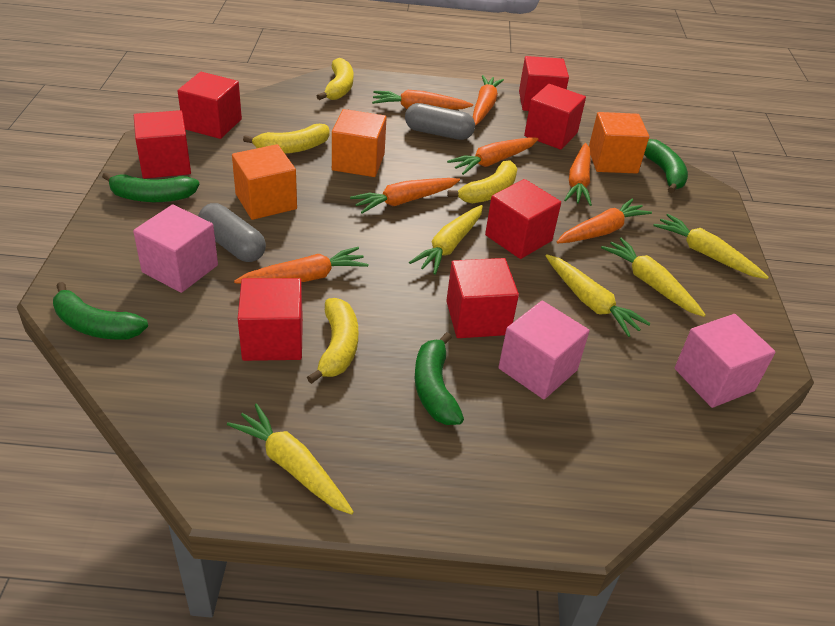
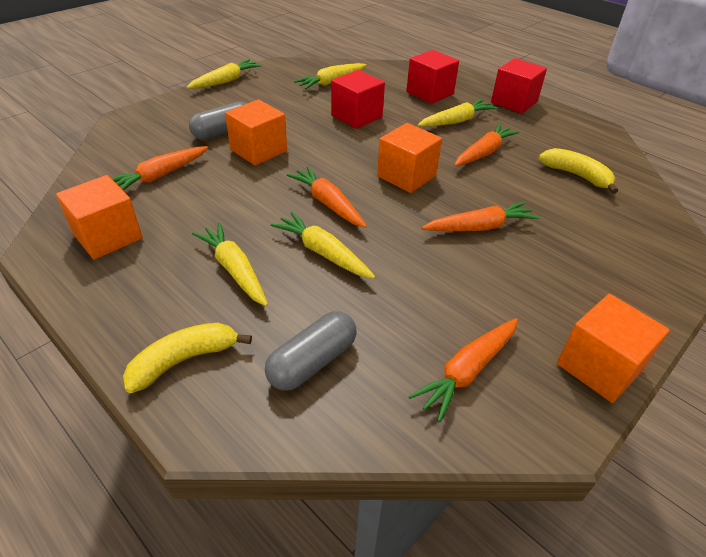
green banana: [53,282,148,340] [102,172,199,202] [415,332,464,425] [644,139,688,193] = 4 -> none = 0
orange carrot: [234,247,368,284] [350,178,460,214] [372,90,473,110] [447,137,539,175] [473,75,504,125] [557,199,652,243] [564,143,592,206] = 7 -> [112,146,208,190] [287,166,367,228] [408,318,518,422] [422,202,539,231] [454,124,520,166] = 5
orange cube: [232,144,297,220] [332,109,387,177] [589,112,649,174] = 3 -> [56,175,143,260] [225,99,287,166] [377,123,442,193] [557,294,670,403] = 4
pink cube: [133,204,218,293] [498,301,589,399] [675,314,776,408] = 3 -> none = 0
red cube: [134,110,191,179] [178,72,242,139] [238,278,303,361] [446,258,519,338] [485,179,561,259] [519,56,569,111] [524,84,586,150] = 7 -> [331,70,385,129] [406,50,459,104] [491,58,547,113] = 3
yellow banana: [243,124,329,154] [307,298,358,384] [317,58,353,100] [447,160,517,204] = 4 -> [123,323,252,393] [539,148,618,194] = 2

